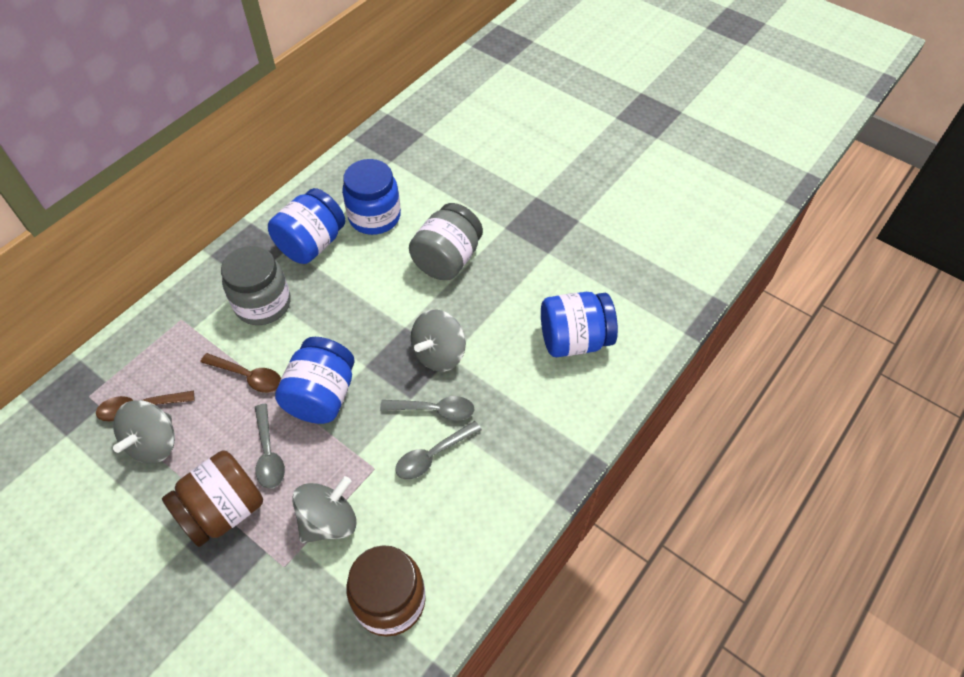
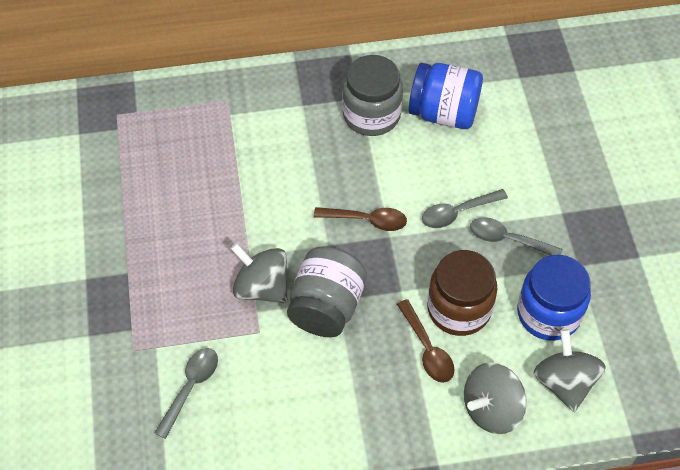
blue jar: [268,188,345,264] [275,337,355,424] [342,159,401,235] [541,292,618,357] = 4 -> [409,63,483,129] [517,255,591,341] = 2
brown jar: [162,450,263,547] [346,545,426,637] = 2 -> [427,250,497,336] = 1

